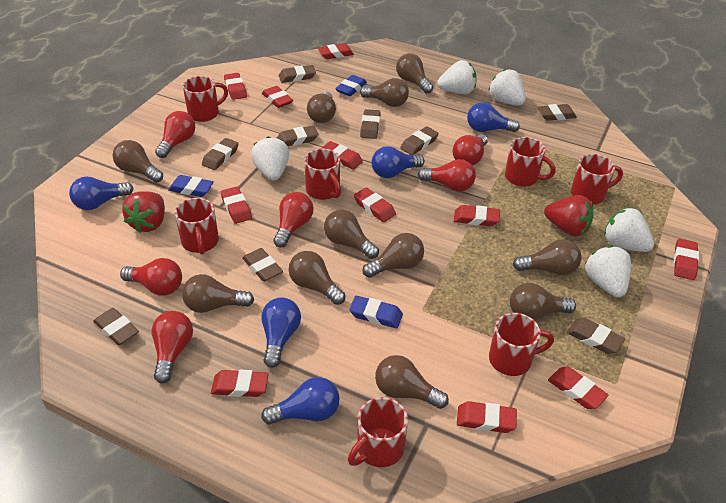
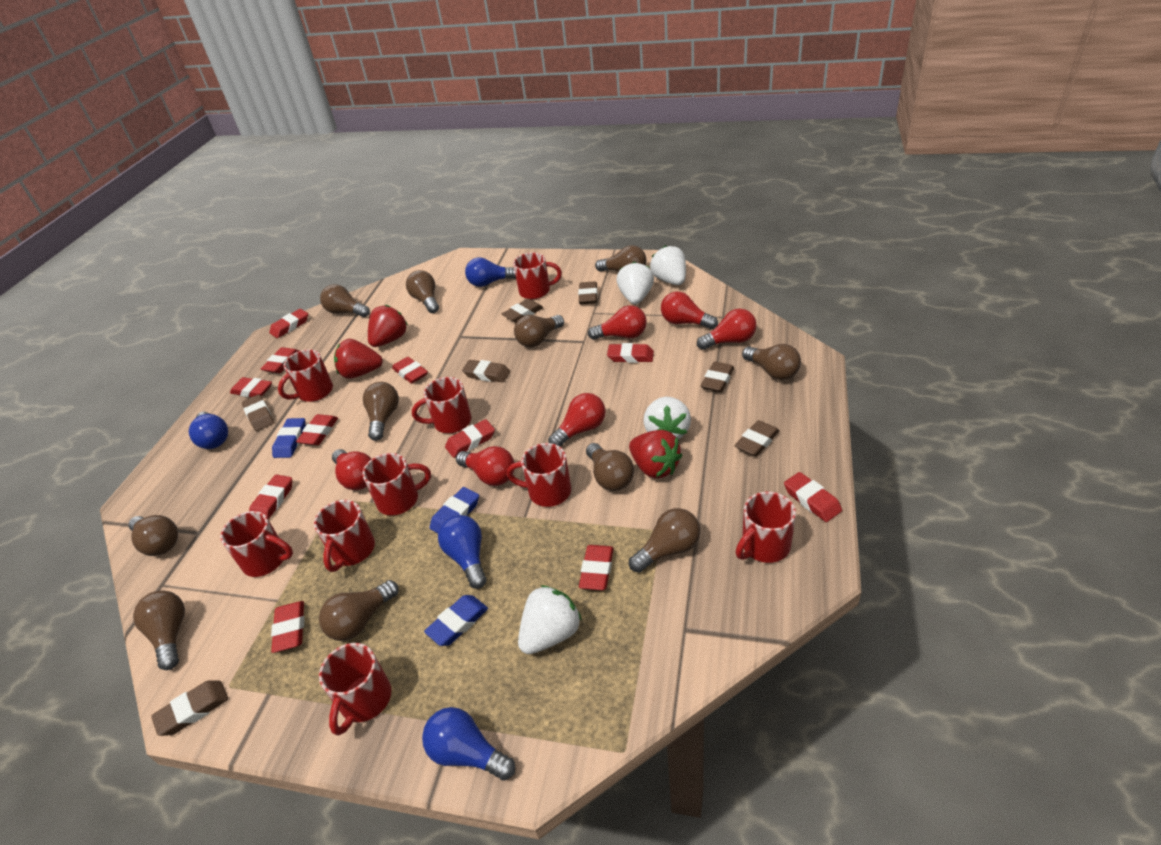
blue light bulb: [69,177,133,210] [261,297,301,368] [261,377,340,425] [372,146,425,178] [467,102,520,132] = 5 -> [189,412,228,449] [422,707,515,781] [438,515,487,589] [465,258,516,287] = 4
brown eraser: [93,308,139,345] [202,138,239,170] [242,248,283,282] [277,126,318,146] [279,65,316,83] [360,109,381,139] [400,127,439,155] [538,104,577,121] [567,318,625,354] = 9 -> [151,680,228,736] [242,395,274,431] [462,360,510,382] [502,299,544,323] [578,281,598,304] [701,362,734,392] [734,420,780,456] = 7
red mug: [175,198,219,255] [183,76,228,122] [304,149,341,200] [348,397,408,467] [489,313,554,376] [505,137,556,187] [571,154,623,205] = 7 -> [220,511,293,577] [278,349,333,402] [314,500,375,572] [319,643,391,736] [362,453,431,516] [412,377,471,433] [507,443,571,507] [513,253,562,299] [736,492,796,563] = 9
red strawberry: [122,191,165,233] [544,195,593,237] = 2 -> [334,339,383,379] [368,305,408,347] [629,430,682,479] = 3
white strawberry: [251,136,289,181] [437,60,476,94] [488,69,525,106] [585,246,631,297] [604,207,654,252] = 5 -> [518,585,582,654] [617,262,654,304] [643,397,691,439] [650,245,686,285] = 4

